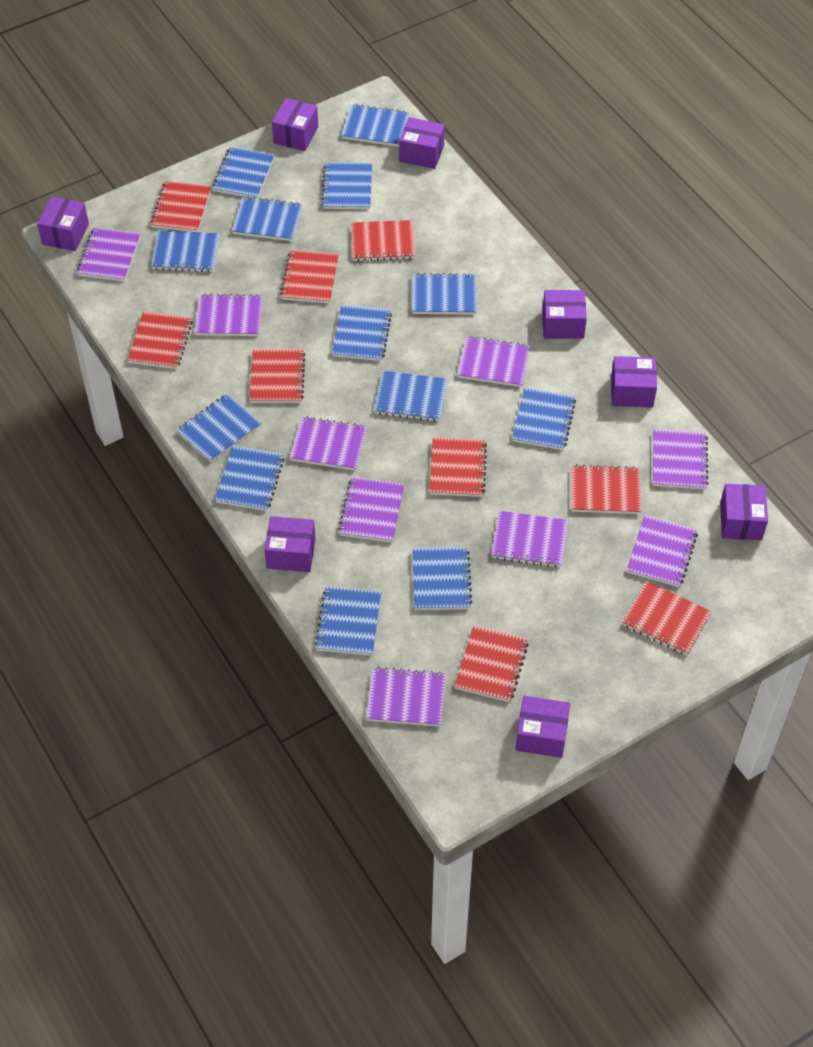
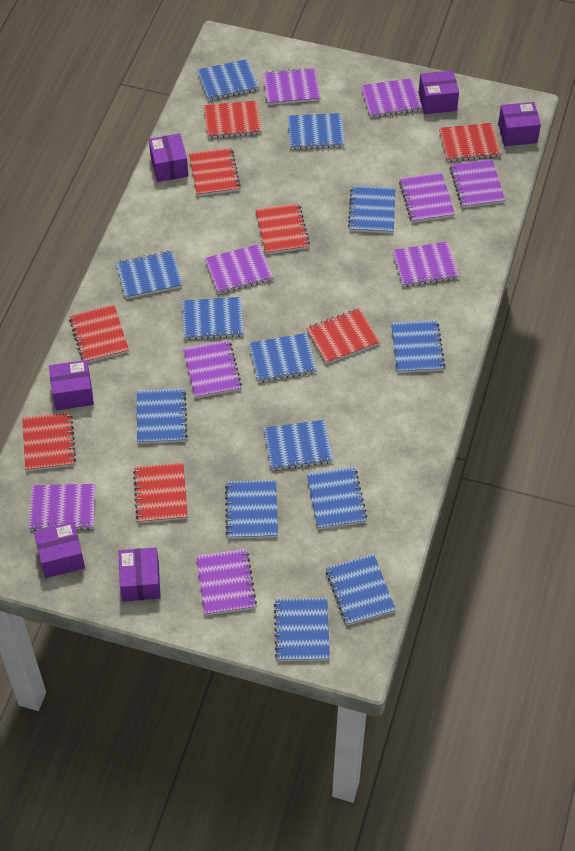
purple box: [37,197,89,251] [264,516,316,572] [272,98,318,151] [399,117,445,169] [515,696,570,758] [542,290,587,339] [611,356,657,408] [720,484,768,540] = 8 -> [34,522,85,578] [49,360,94,410] [118,547,161,602] [149,133,188,182] [419,70,459,114] [498,102,541,146] = 6
red notebook: [127,311,193,369] [150,181,211,232] [250,349,305,403] [280,250,339,304] [351,220,415,262] [429,437,487,497] [455,625,529,702] [571,465,641,514] [622,581,712,655] = 9 -> [22,412,76,471] [69,304,129,362] [133,463,188,523] [189,147,241,196] [204,101,262,139] [255,203,310,254] [306,308,380,364] [439,123,501,162] = 8

